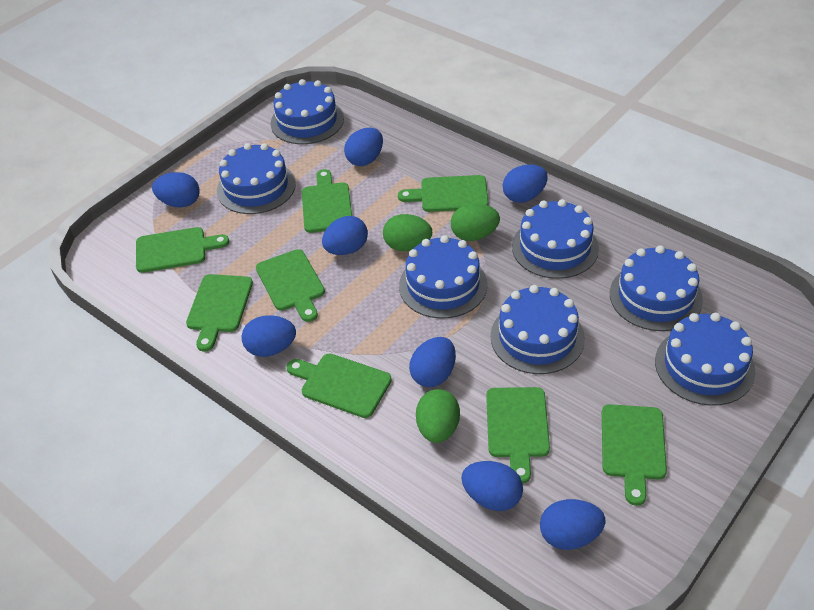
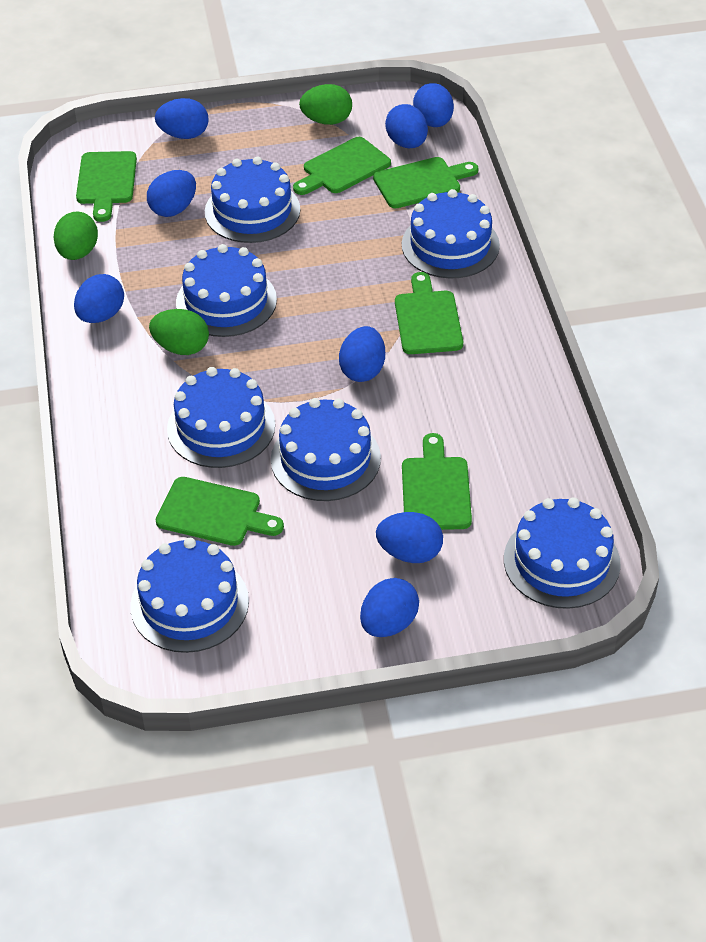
green cutting board: [136,227,229,273] [186,274,253,352] [256,249,325,322] [287,353,392,418] [302,169,352,233] [398,175,488,212] [486,387,550,483] [602,404,667,506] = 8 -> [76,151,137,222] [156,477,284,546] [293,137,391,195] [373,157,478,208] [395,272,463,354] [402,433,472,530] = 6

